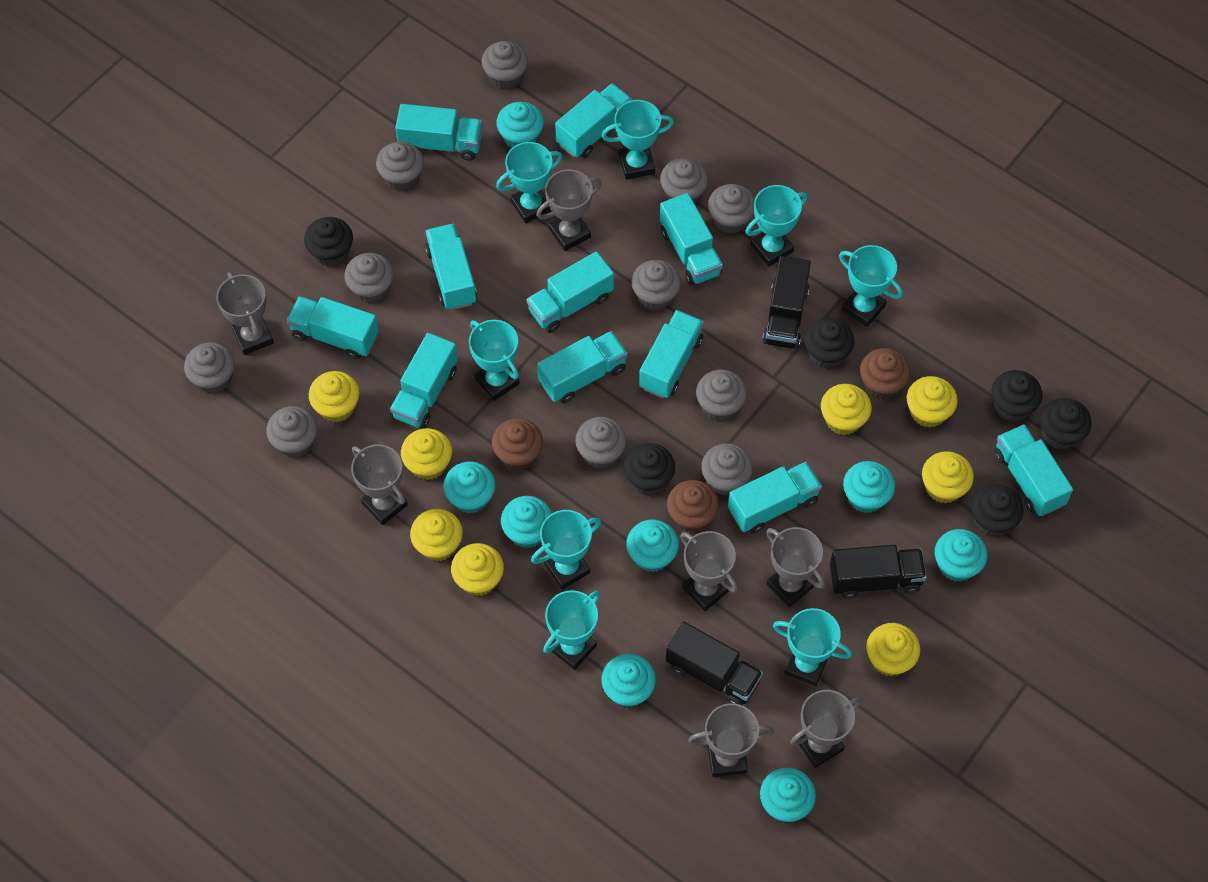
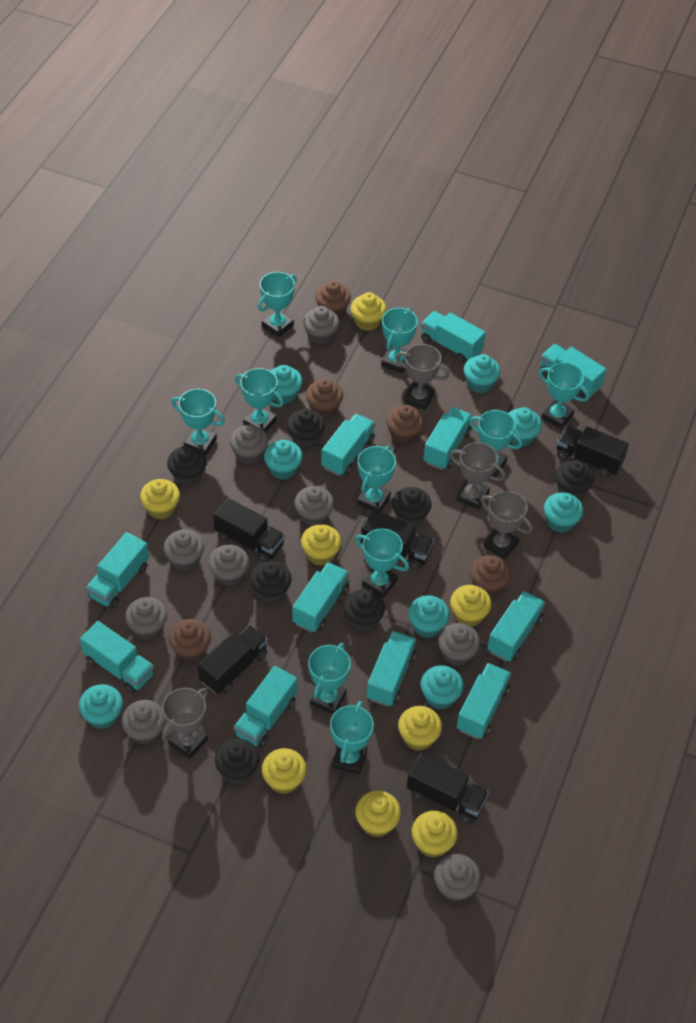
black cupcake: [304,217,353,267] [623,443,675,495] [804,318,854,369] [971,484,1024,537] [992,370,1042,422] [1040,398,1092,450] = 6 -> [167,446,206,486] [215,738,260,784] [250,561,292,603] [287,408,325,448] [344,589,385,632] [392,487,432,526] [555,460,594,499] = 7
black truck: [666,622,763,706] [762,256,811,349] [830,545,927,599] = 3 -> [198,624,268,694] [213,498,285,562] [361,510,434,570] [407,753,489,824] [557,426,629,478] = 5
brown cupcake: [492,418,543,470] [667,480,719,532] [860,348,910,399] = 3 -> [169,619,211,662] [306,378,343,418] [315,281,351,318] [386,405,424,444] [470,555,511,597] = 5
grey cupcake: [184,342,235,393] [266,406,318,458] [344,253,394,303] [376,142,424,191] [482,41,528,90] [575,417,627,469] [631,260,681,310] [660,158,708,203] [696,370,747,421] [701,443,753,496] [708,184,755,234] = 11 -> [122,700,166,745] [125,597,167,640] [163,530,204,571] [208,545,249,586] [230,424,268,464] [294,486,334,526] [303,306,339,345] [434,854,481,902] [438,623,480,666] = 9
grey trophy: [216,272,274,355] [351,444,408,525] [536,169,602,251] [680,531,738,611] [688,703,774,777] [766,527,825,607] [790,690,862,768] = 7 -> [162,688,208,759] [396,344,449,410] [450,442,506,510] [481,491,533,559] = 4
turquoise trophy: [469,320,520,401] [496,142,562,223] [531,510,601,589] [543,590,600,670] [601,100,674,180] [745,185,808,267] [773,608,852,686] [839,245,903,327] = 8 -> [171,389,225,456] [235,368,284,433] [258,272,297,337] [308,643,351,714] [330,701,374,775] [355,528,409,598] [357,446,396,513] [381,308,418,373] [469,410,522,477] [539,362,590,429] = 10

